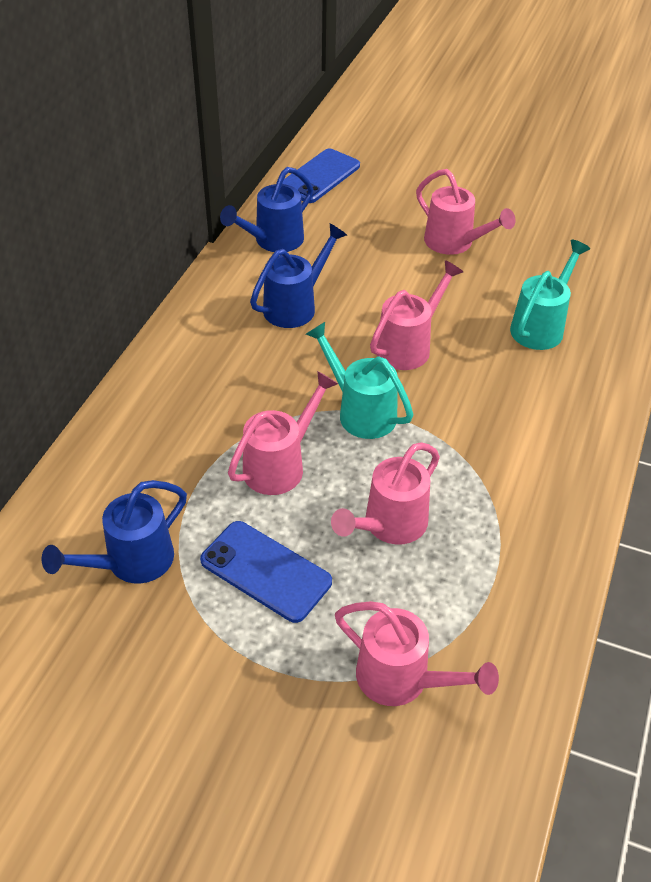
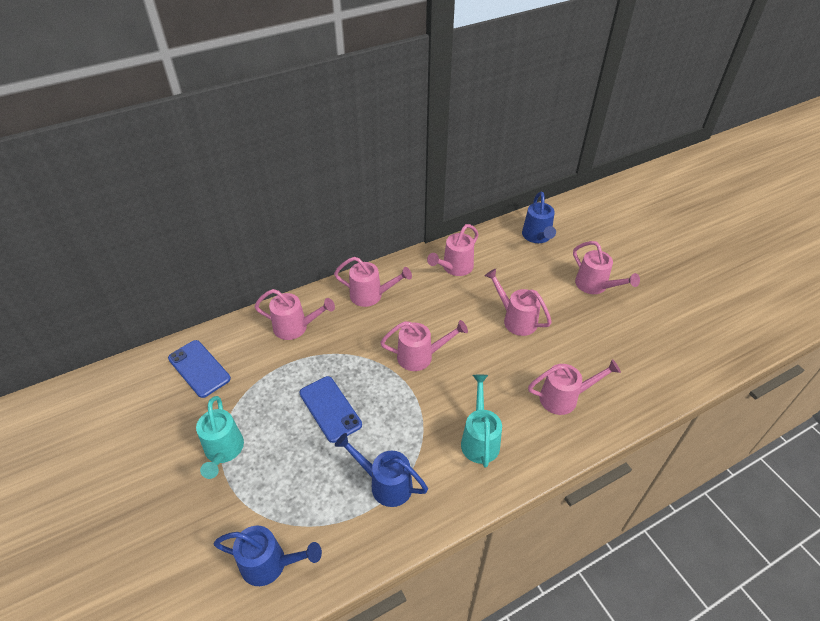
pink watering can: [228,371,338,495] [331,442,440,545] [335,601,499,706] [370,260,463,370] [416,169,516,255] = 5 -> [254,289,335,340] [334,257,412,307] [380,320,468,371] [427,224,479,276] [485,269,552,336] [528,359,621,415] [573,241,640,294] = 7

